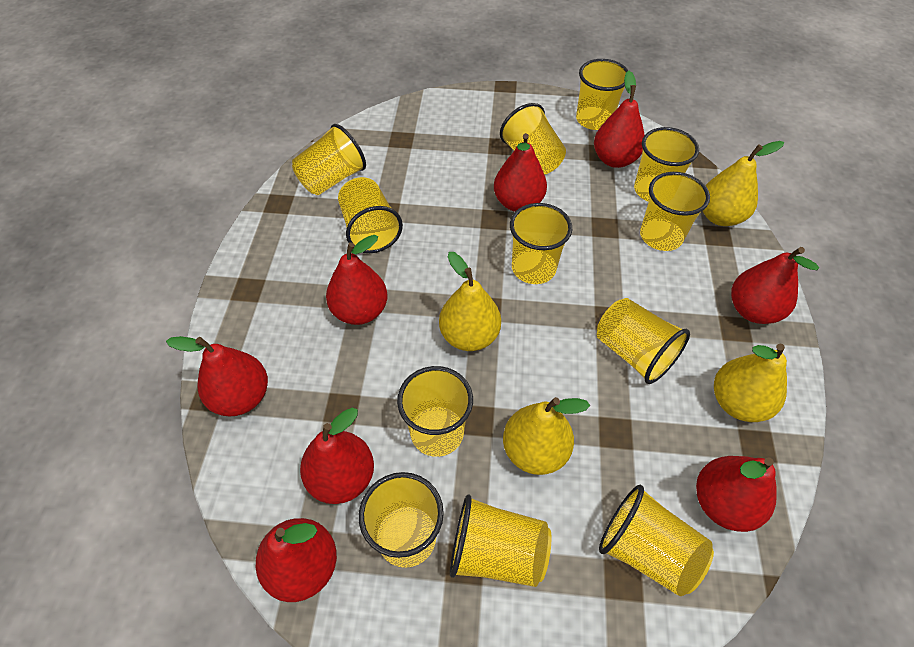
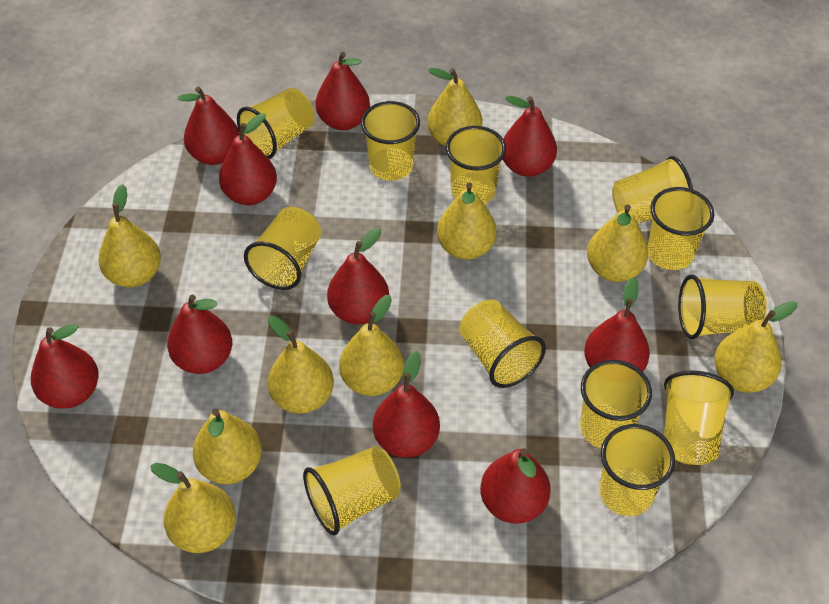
red pear: [166,336,268,417] [255,518,337,602] [300,408,374,504] [326,235,388,325] [494,133,547,212] [594,71,645,168] [696,456,777,532] [731,247,819,324] = 8 -> [31,324,99,409] [167,295,232,374] [178,86,240,165] [219,113,277,205] [316,52,370,130] [327,228,389,324] [373,351,440,458] [480,448,551,524] [503,96,557,177] [584,277,650,372] = 10
yellow pear: [439,252,501,351] [503,397,590,475] [703,141,784,226] [714,344,787,422] = 4 -> [98,184,161,287] [150,463,236,553] [193,408,262,484] [268,316,334,414] [339,295,404,396] [428,68,482,147] [437,182,496,260] [587,205,648,282] [715,301,797,393] = 9

